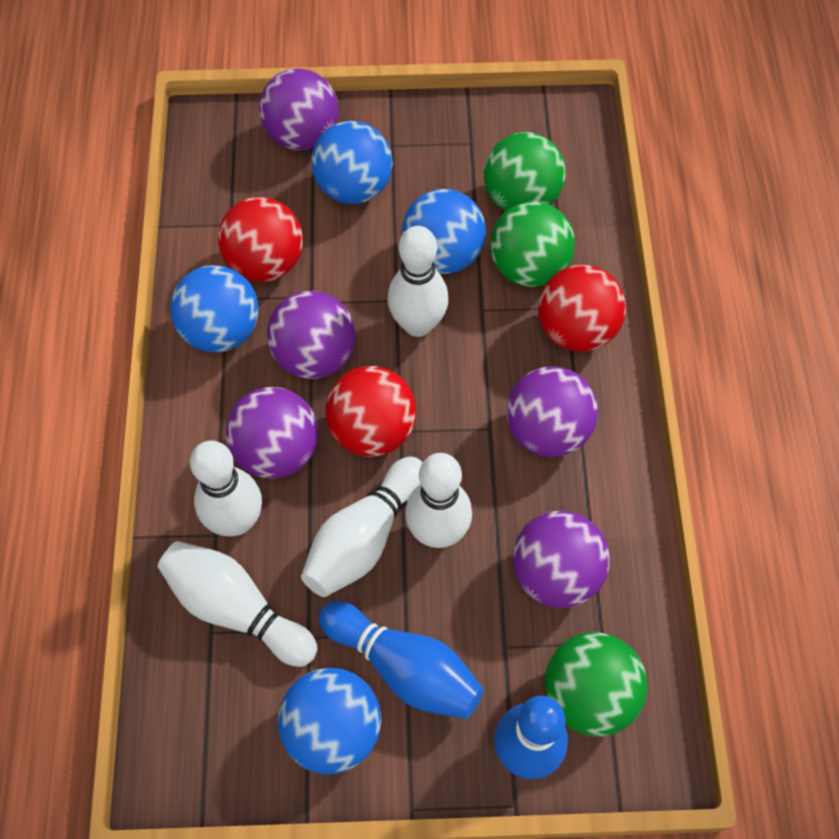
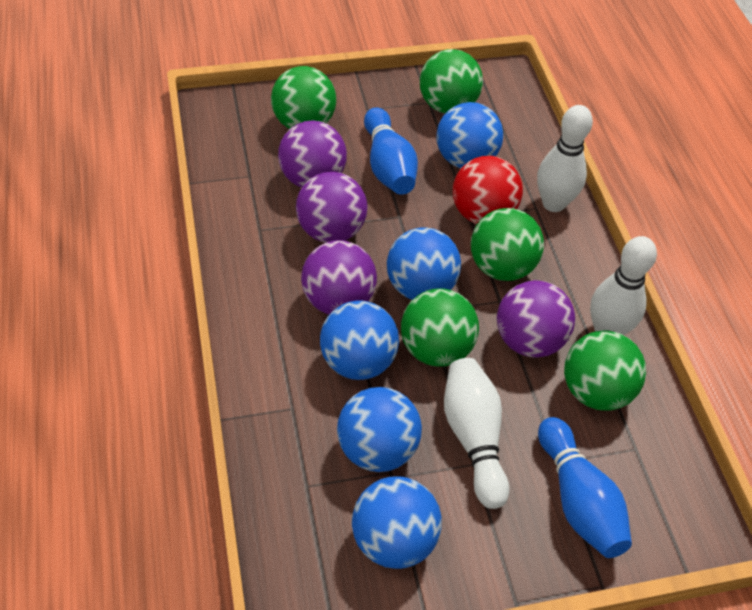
blue ball: [170,265,259,353] [278,668,381,774] [311,121,393,204] [402,189,486,274] = 4 -> [320,301,399,380] [337,387,422,472] [352,477,442,569] [387,227,461,300] [436,102,503,168] = 5
green ball: [484,132,566,211] [490,201,575,287] [545,632,648,736] = 3 -> [271,66,336,129] [401,288,479,367] [420,49,483,113] [471,208,544,281] [564,330,646,411] = 5
purple ball: [226,387,318,479] [259,68,339,150] [267,291,355,379] [506,366,598,457] [513,511,610,608] = 5 -> [278,120,347,188] [296,172,367,243] [301,240,377,315] [497,280,575,358] = 4
red ball: [218,197,303,282] [325,366,417,457] [538,265,626,352] = 3 -> [453,156,523,224] = 1
white bowling pin: [157,541,317,667] [190,441,262,537] [301,456,423,597] [387,226,449,337] [405,453,472,548] = 5 -> [444,358,510,509] [537,105,593,212] [590,236,657,335] = 3

